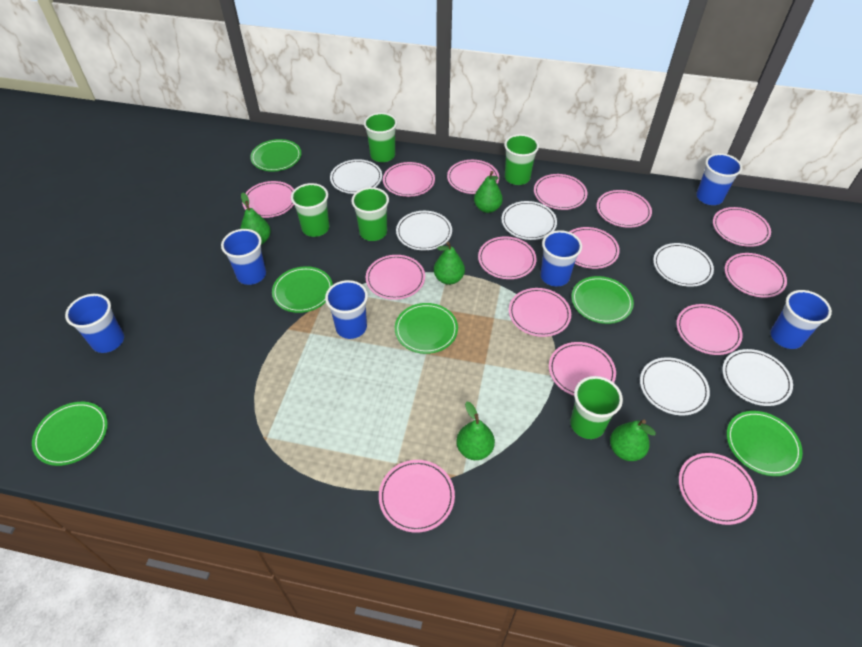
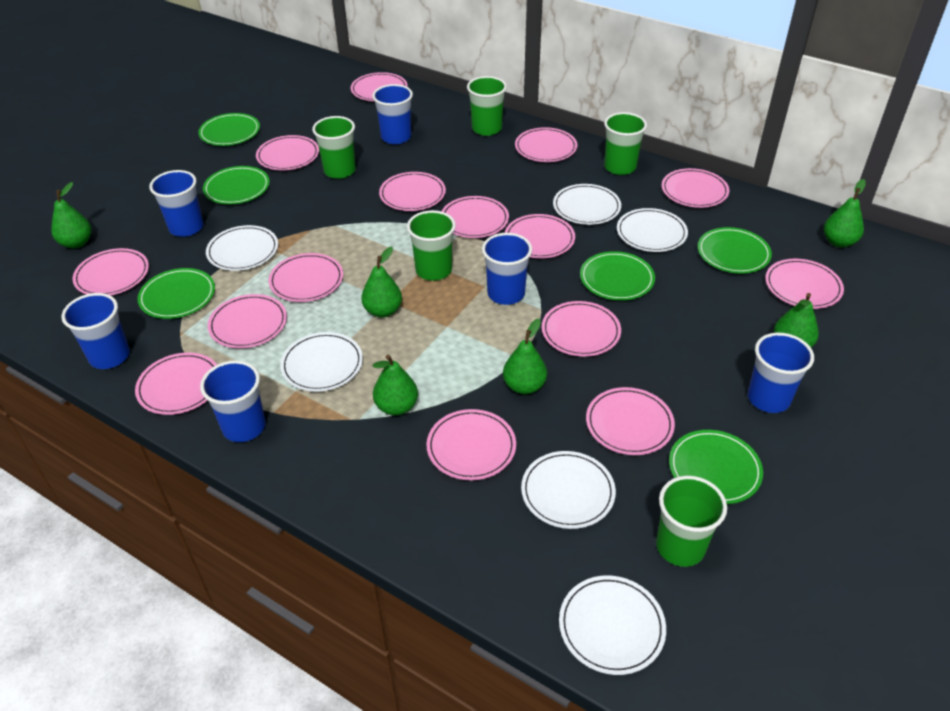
green pear: [240,192,271,245] [434,242,465,285] [456,401,495,460] [474,171,503,213] [610,420,656,461] = 5 -> [52,182,91,248] [361,247,402,317] [372,355,418,415] [503,319,547,394] [774,293,819,347] [824,179,866,247] = 6

